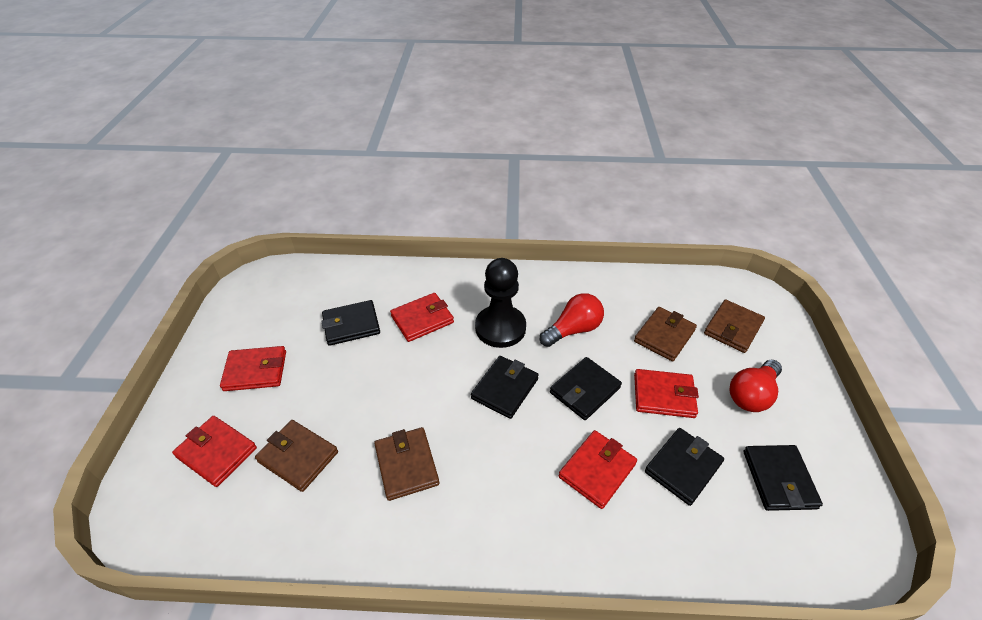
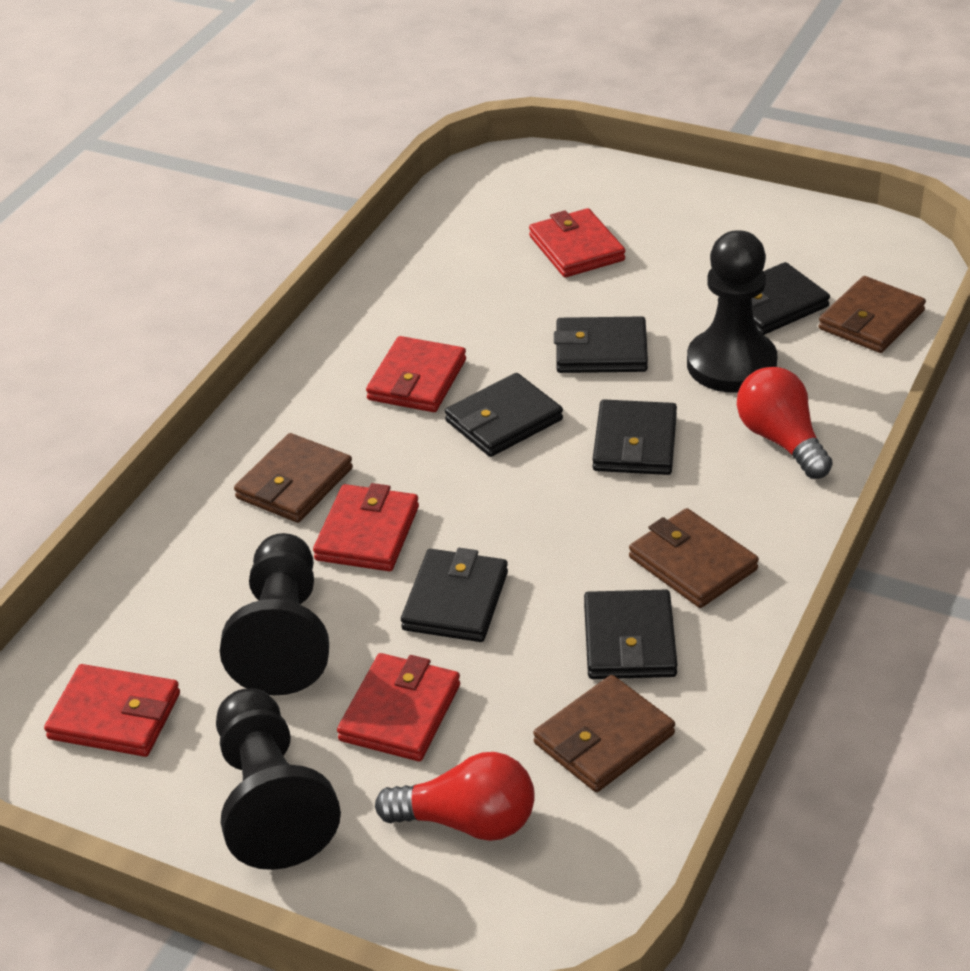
black pawn: [475,258,526,348] = 1 -> [216,688,341,870] [220,533,329,695] [687,230,777,393] = 3
black wallet: [321,300,380,346] [471,356,539,419] [550,357,622,420] [645,428,724,506] [743,445,823,511] = 5 -> [401,548,508,642] [445,373,563,457] [554,316,648,373] [584,590,677,679] [593,399,677,475] [718,262,830,335] = 6

